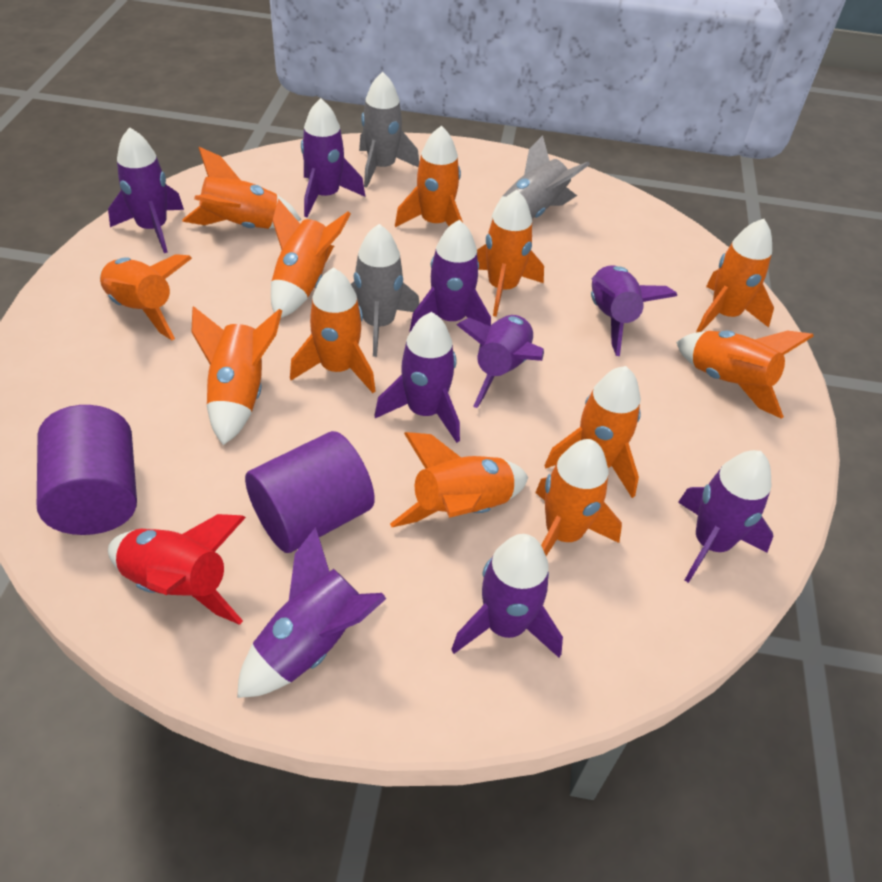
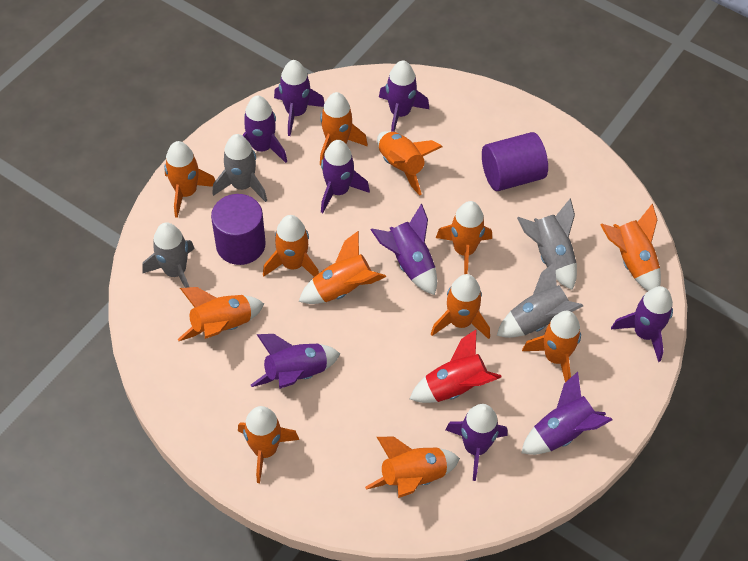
grey rocket: [351,224,419,357] [359,72,419,188] [490,135,590,225] = 3 -> [143,222,195,288] [212,134,267,202] [497,262,583,338] [517,198,577,290] = 4

